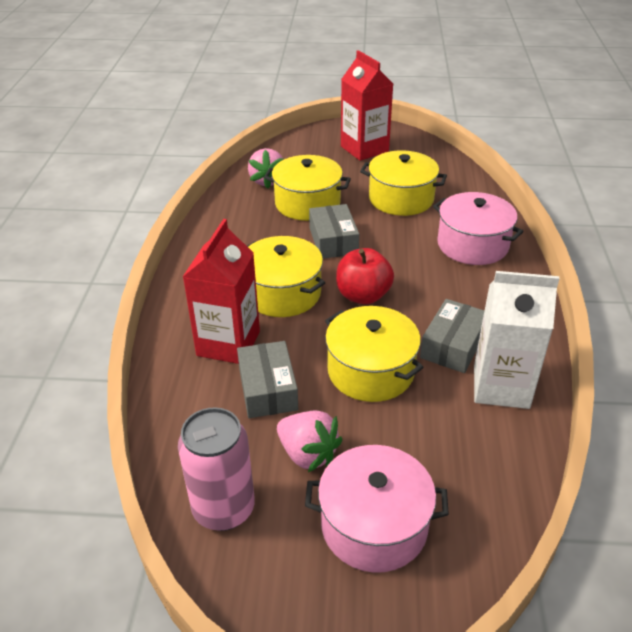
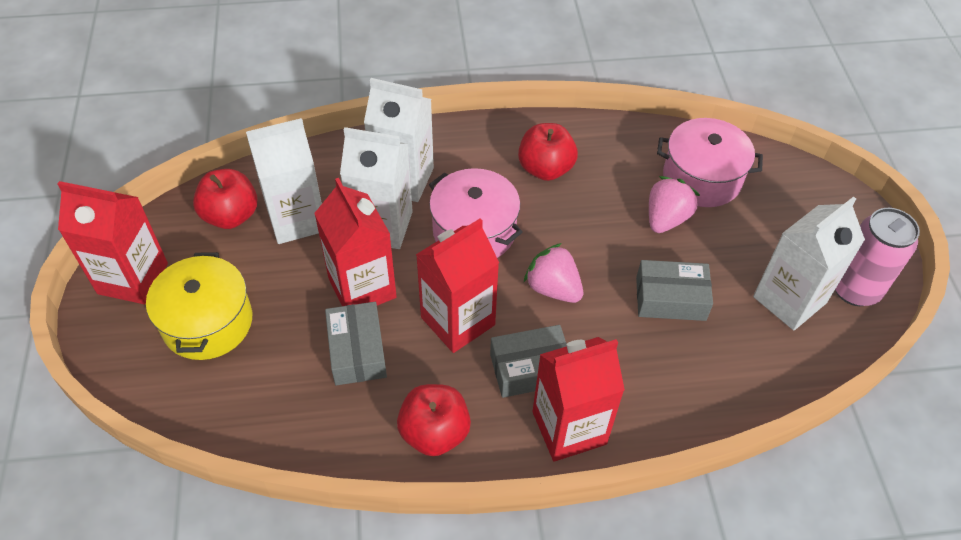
red apple: [336,248,394,305] = 1 -> [193,169,258,229] [397,384,471,456] [518,123,578,181] = 3
red carton: [183,219,260,364] [341,50,393,161] = 2 -> [58,181,168,304] [314,178,397,306] [416,218,499,353] [532,337,625,462] = 4
white carton: [474,271,559,409] = 1 -> [246,118,322,244] [340,127,413,249] [364,78,434,202] [753,196,865,330] = 4
yellow pot: [247,236,325,317] [264,155,351,221] [325,306,424,402] [360,150,447,216] = 4 -> [146,252,252,360] = 1

